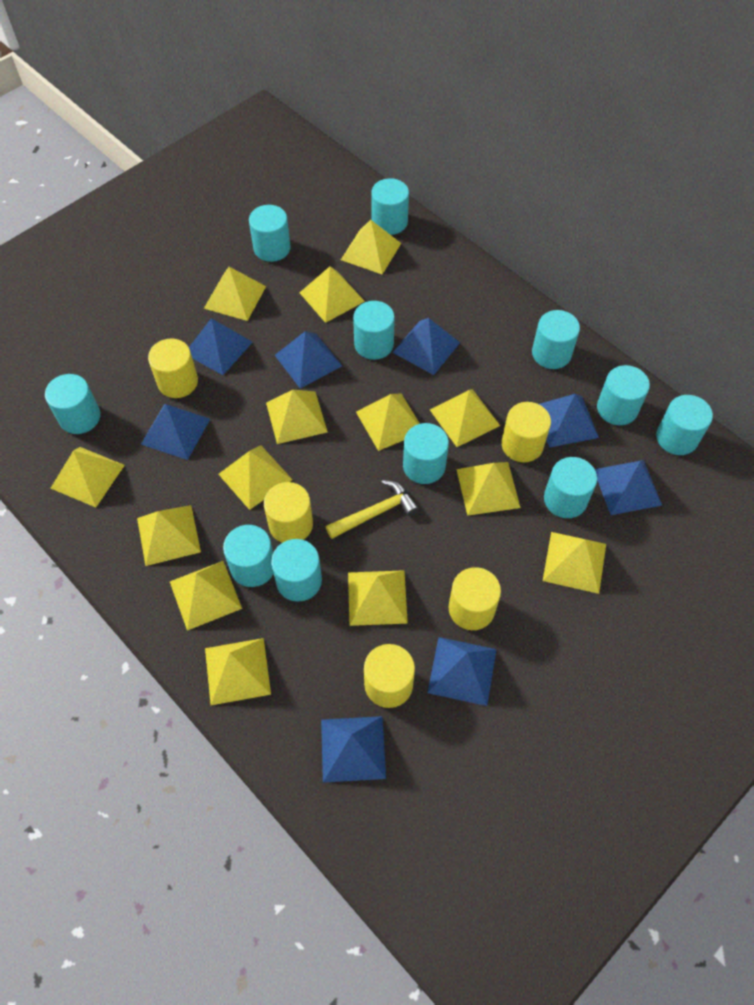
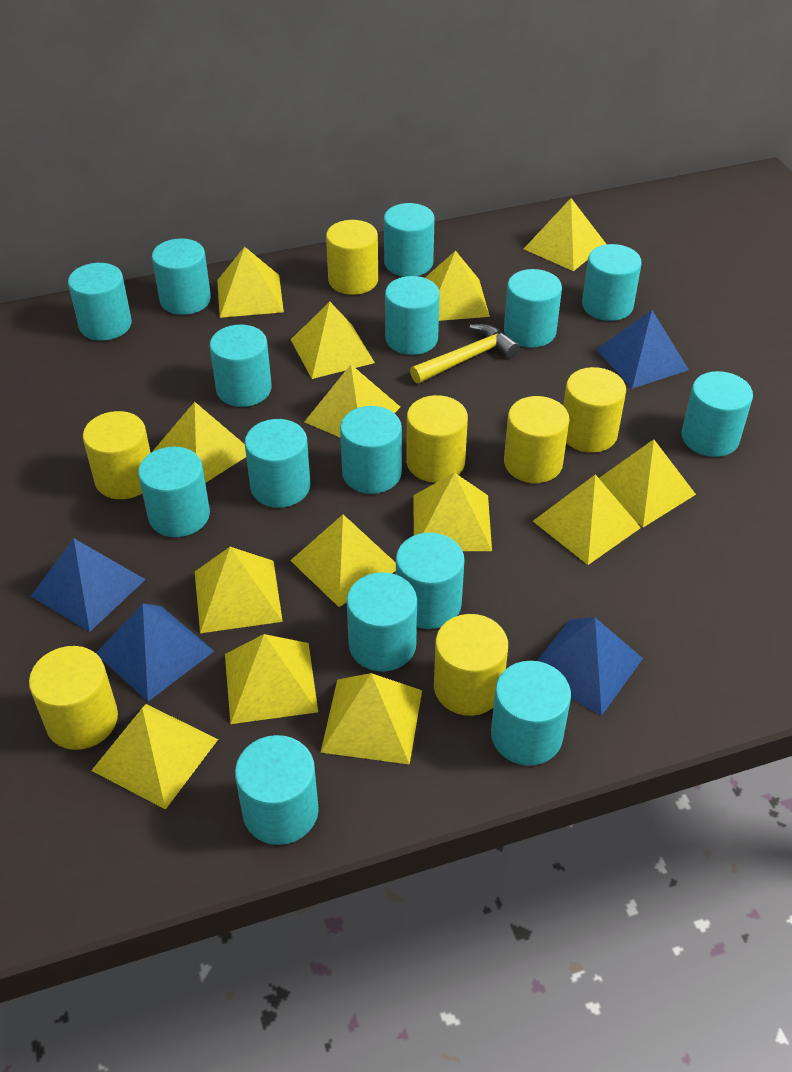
blue pyramid: [141,404,210,460] [189,318,253,375] [275,331,342,388] [321,716,386,783] [392,318,460,375] [427,637,497,706] [539,394,599,448] [595,460,662,515] = 8 -> [31,538,146,632] [96,604,214,701] [537,617,643,716] [596,310,689,389] = 4
turquoise cylinder: [45,374,100,434] [223,525,273,587] [249,205,291,262] [271,539,322,602] [353,301,395,360] [371,178,409,235] [403,423,449,484] [532,310,580,369] [544,457,597,518] [597,365,650,425] [656,395,713,455] = 11 -> [68,263,132,341] [138,447,210,537] [152,238,211,315] [210,325,272,407] [235,735,319,845] [245,419,310,508] [340,406,402,494] [347,572,417,672] [384,203,435,277] [385,276,440,355] [396,533,465,629] [491,661,571,766] [504,269,562,348] [582,244,642,321] [682,371,753,457] = 15
yellow cylinder: [148,339,198,398] [264,482,313,543] [364,644,415,708] [449,567,501,630] [501,402,551,462] = 5 -> [29,646,118,750] [83,411,151,499] [326,220,378,295] [406,395,468,482] [434,614,508,716] [504,396,570,483] [563,367,626,453] = 7

